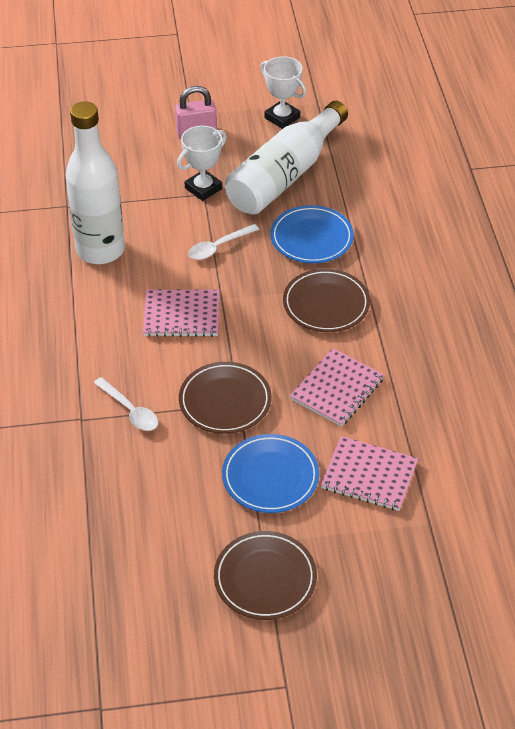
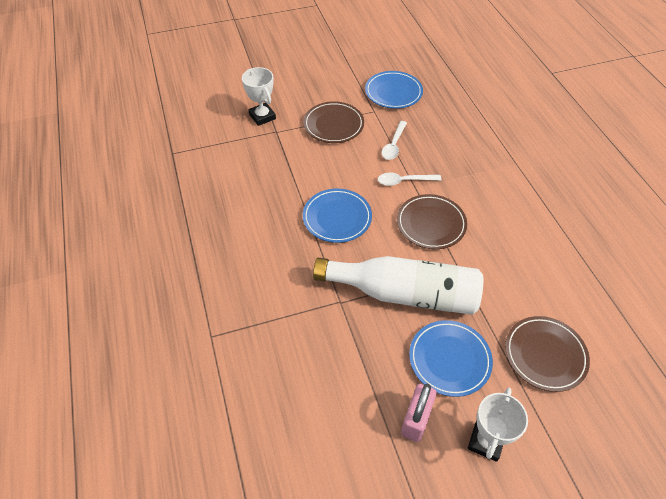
blue plate: [222,434,319,513] [270,205,354,263] = 2 -> [303,189,372,243] [365,71,423,109] [409,320,493,397] = 3
pink notebook: [143,290,220,337] [290,348,384,427] [321,436,418,511] = 3 -> none = 0
white bottle: [66,101,125,264] [225,101,348,215] = 2 -> [313,256,483,315] = 1

